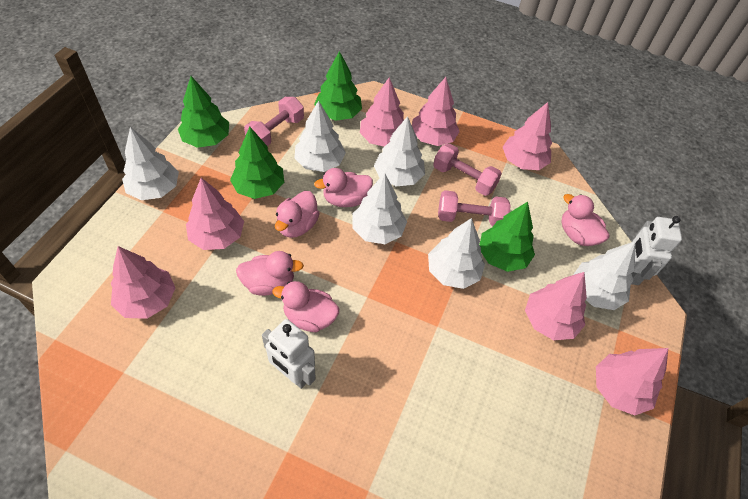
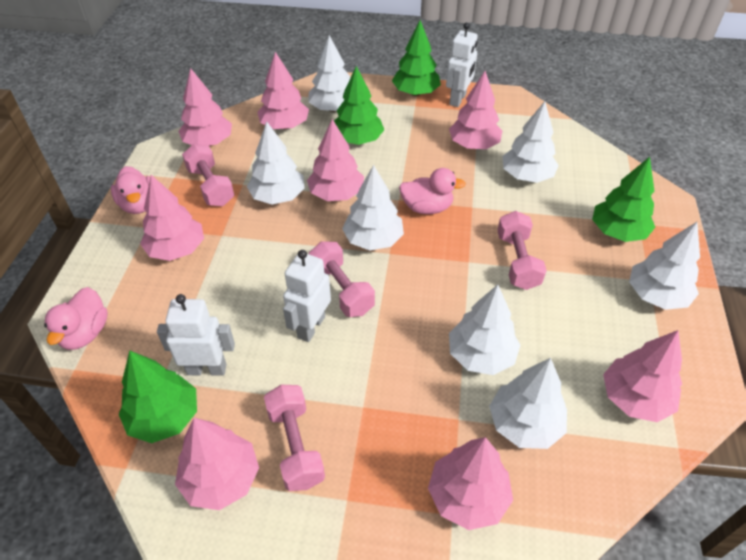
pink duck: [236,251,304,296] [272,281,339,332] [275,191,320,238] [314,168,373,207] [561,194,609,246] = 5 -> [44,287,108,350] [111,166,150,214] [399,168,466,214] = 3
pink dumbbell: [244,97,304,146] [433,144,502,196] [438,190,511,226] = 3 -> [182,144,234,206] [264,385,325,491] [309,241,375,317] [497,211,547,290] = 4
pink tree: [111,246,175,319] [186,178,244,250] [360,77,404,147] [412,77,460,146] [502,102,552,170] [525,272,587,340] [596,348,668,415] = 7 -> [140,175,204,261] [175,418,259,510] [178,68,232,146] [257,52,309,129] [307,119,364,201] [428,437,513,530] [449,71,502,149] [603,330,682,422] = 8
white robot: [262,319,316,389] [631,216,682,285] = 2 -> [157,294,235,376] [283,250,331,342] [446,22,478,107] = 3
white tree: [122,127,179,200] [295,101,346,172] [352,173,407,244] [374,116,425,187] [428,218,485,289] [573,241,636,310] = 6 -> [247,122,305,204] [309,35,350,112] [342,165,404,250] [449,285,520,375] [489,358,567,449] [502,101,559,183] [629,222,700,310] = 7

